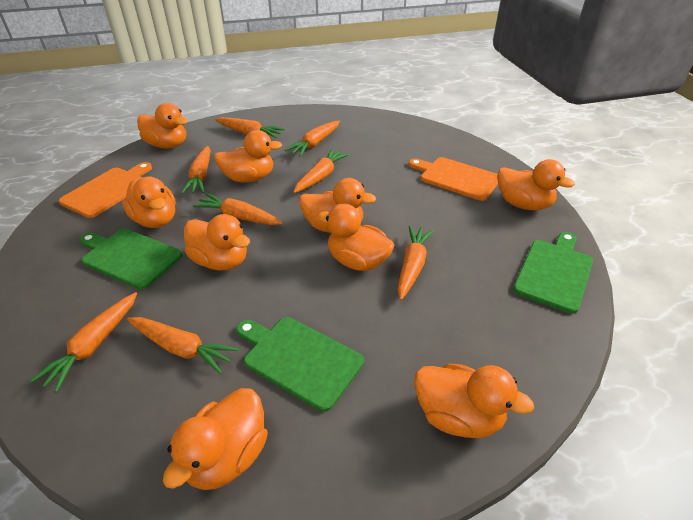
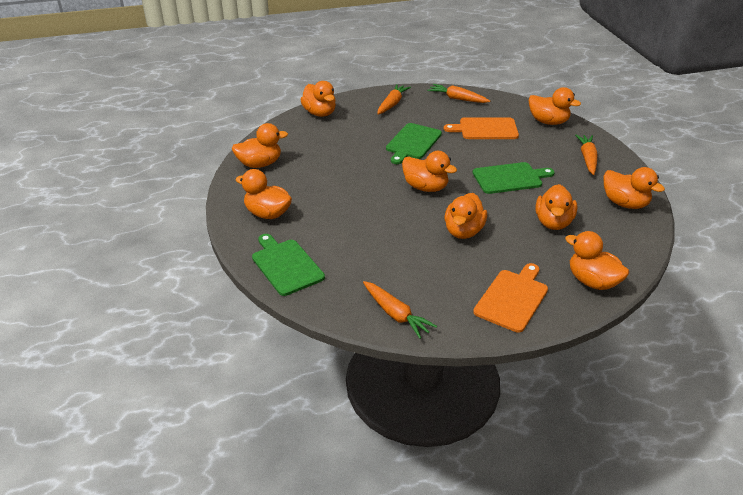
orange carrot: [30,292,137,393] [127,317,239,374] [181,146,211,194] [193,193,283,225] [215,117,285,138] [285,121,340,157] [293,148,350,193] [397,226,434,300] = 8 -> [363,281,437,339] [377,84,411,114] [427,84,490,103] [575,135,597,175] = 4

